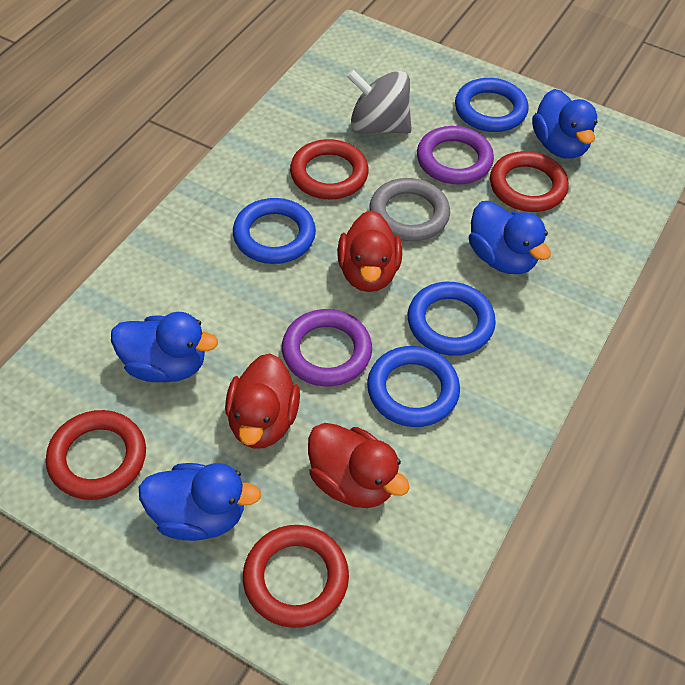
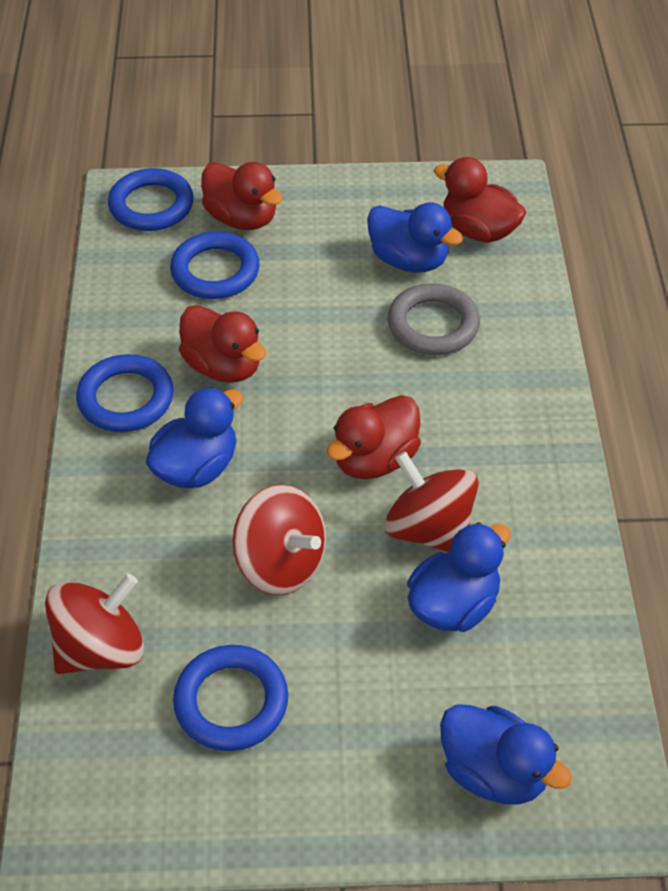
grey spinning top: [347,69,412,134] = 1 -> none = 0
purple ring: [282,309,372,386] [417,126,494,185] = 2 -> none = 0
red duck: [225,353,300,449] [308,423,410,508] [337,210,402,292] = 3 -> [179,305,266,383] [201,162,283,230] [327,395,421,479] [434,157,526,243] = 4
red ring: [46,410,146,500] [243,525,349,628] [290,139,369,199] [490,151,569,212] = 4 -> none = 0
red spinning top: none = 0 -> [45,574,144,674] [233,484,326,595] [384,451,479,552] = 3

